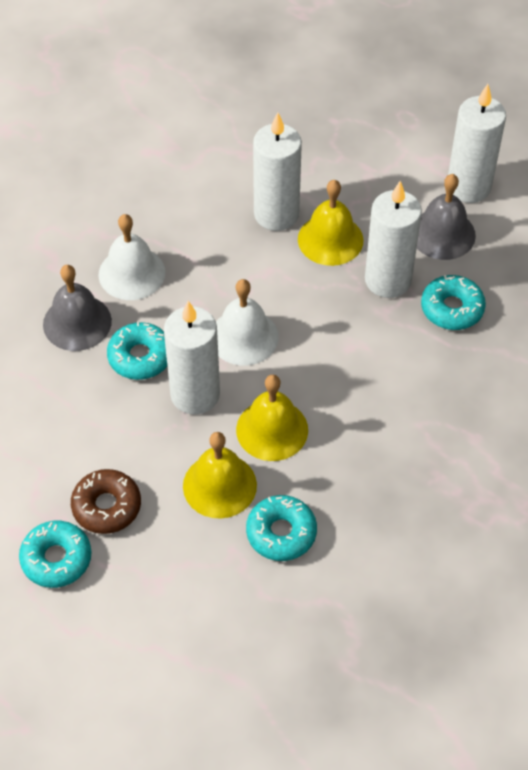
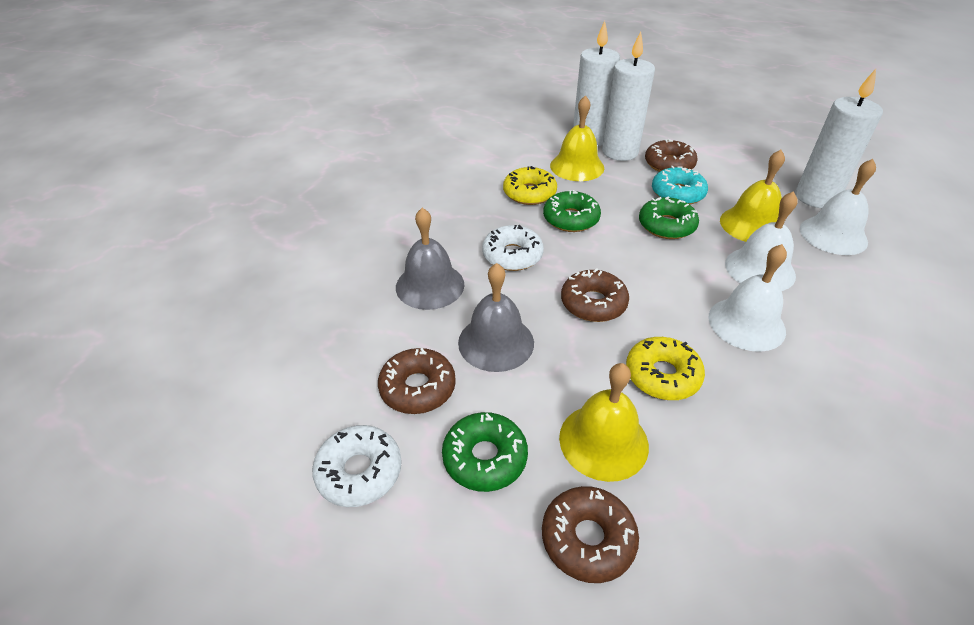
brown donut: [71,469,141,534] = 1 -> [378,348,456,414] [542,486,639,583] [561,269,629,322] [645,139,698,172] = 4
green donut: none = 0 -> [442,412,528,492] [543,190,601,232] [639,196,699,239] = 3
turquoise donut: [19,521,92,588] [107,321,167,380] [246,495,317,561] [421,275,486,330] = 4 -> [652,166,708,205] = 1
white bell: [98,214,165,300] [216,279,279,366] = 2 -> [709,244,787,352] [725,191,797,291] [800,159,876,255] = 3
white candle: [164,301,220,414] [253,112,302,231] [365,181,422,298] [448,84,506,203] = 4 -> [573,21,620,147] [602,31,655,161] [795,69,883,208] = 3
white donut: none = 0 -> [312,425,402,507] [482,225,544,271] = 2
yellow donut: none = 0 -> [503,166,557,205] [626,337,705,400] = 2

